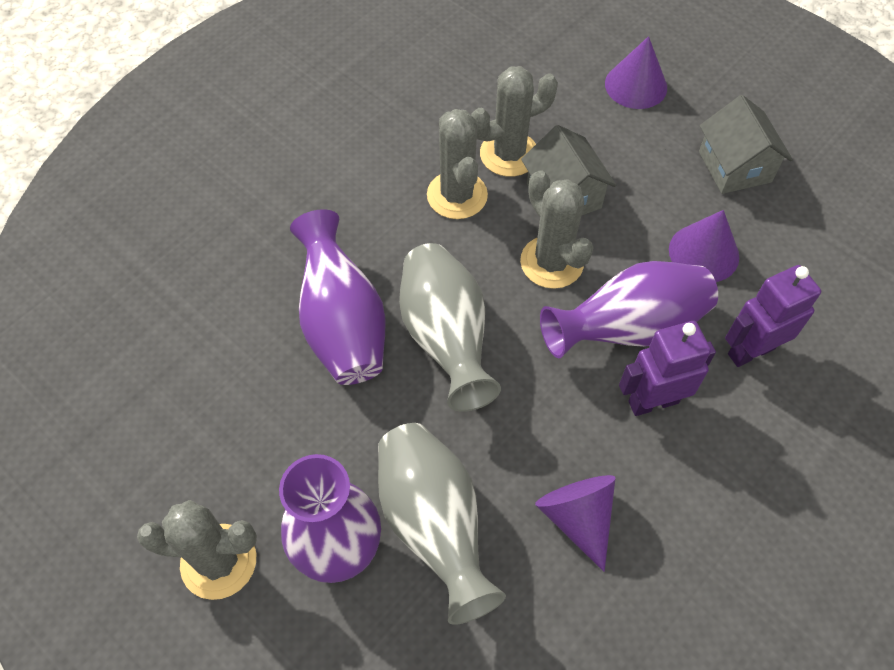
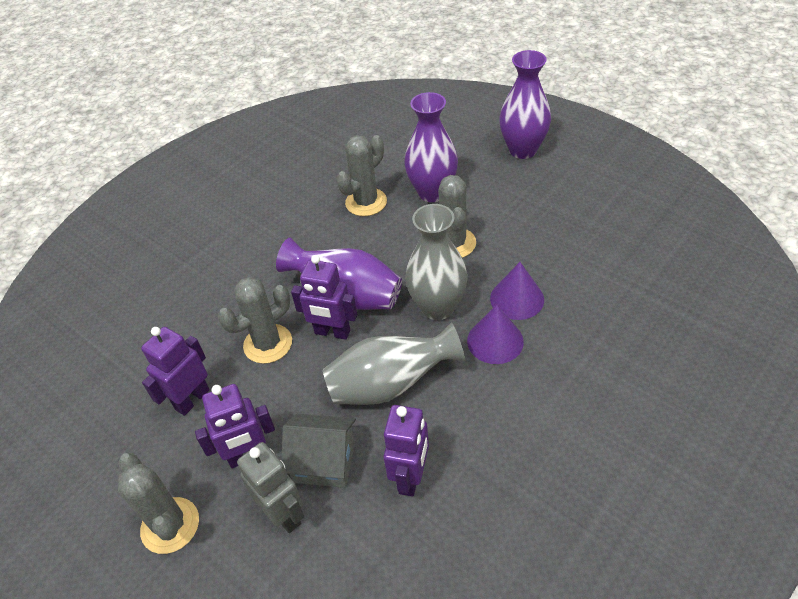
grey house: [521,125,616,215] [699,95,793,194] = 2 -> [281,414,356,488] = 1
grey robot: none = 0 -> [237,442,304,533] = 1
purple cone: [535,475,616,572] [605,36,667,109] [669,210,739,282] = 3 -> [467,305,524,364] [490,262,544,320] = 2
purple robot: [619,321,716,416] [725,265,821,367] = 2 -> [141,327,209,416] [195,384,275,468] [291,255,357,340] [384,405,429,497] = 4

